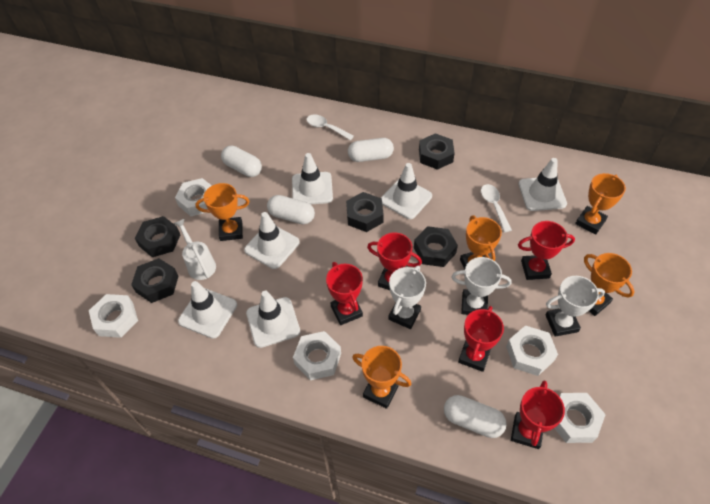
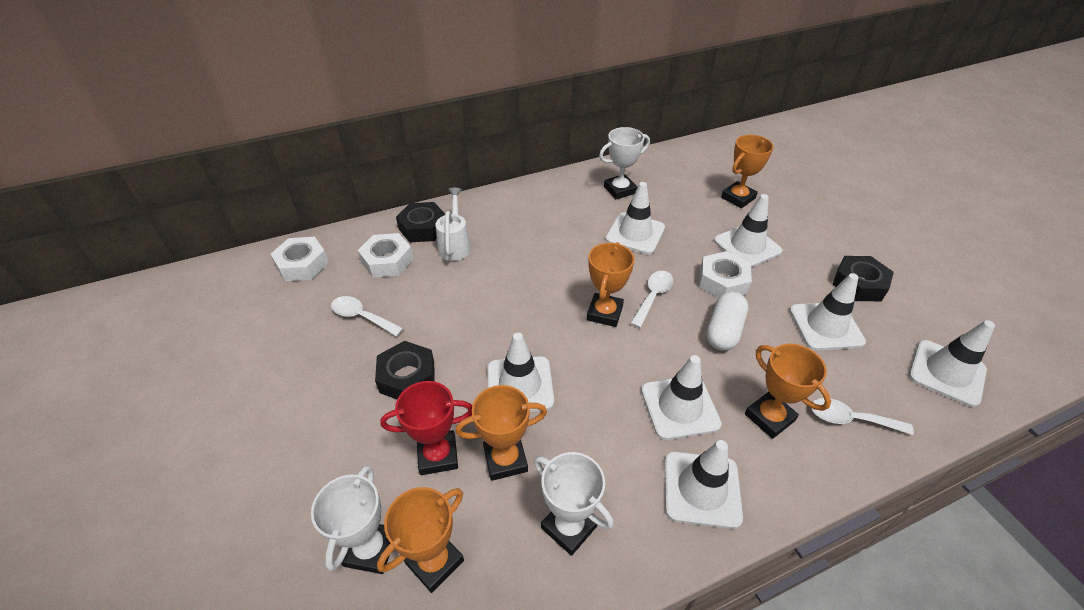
black nut: [131,258,178,303] [135,216,180,257] [346,192,384,232] [414,226,458,267] [419,133,455,170] = 5 -> [375,341,435,399] [396,202,445,242] [833,256,894,301] = 3
red trophy: [326,262,363,325] [367,233,422,290] [458,306,504,372] [511,380,565,449] [518,221,575,280] = 5 -> [380,381,472,475] = 1
white capsule: [221,145,262,177] [267,195,315,224] [348,138,394,162] [444,395,507,438] = 4 -> [706,292,748,351] = 1
white nut: [89,294,138,338] [175,178,212,216] [293,331,341,380] [506,326,558,376] [555,393,606,443] = 5 -> [271,237,329,281] [358,233,413,278] [699,251,752,298] = 3
white spoon: [307,115,354,140] [481,184,512,232] = 2 -> [331,296,404,336] [630,271,673,328] [812,398,914,435] = 3
white traffic cone: [178,281,237,339] [244,212,300,269] [246,291,300,348] [292,153,333,204] [381,163,432,219] [518,158,567,211] = 6 -> [487,333,554,412] [605,182,665,254] [641,355,722,440] [664,440,743,529] [714,194,782,268] [789,273,866,351] [909,320,995,407] = 7

